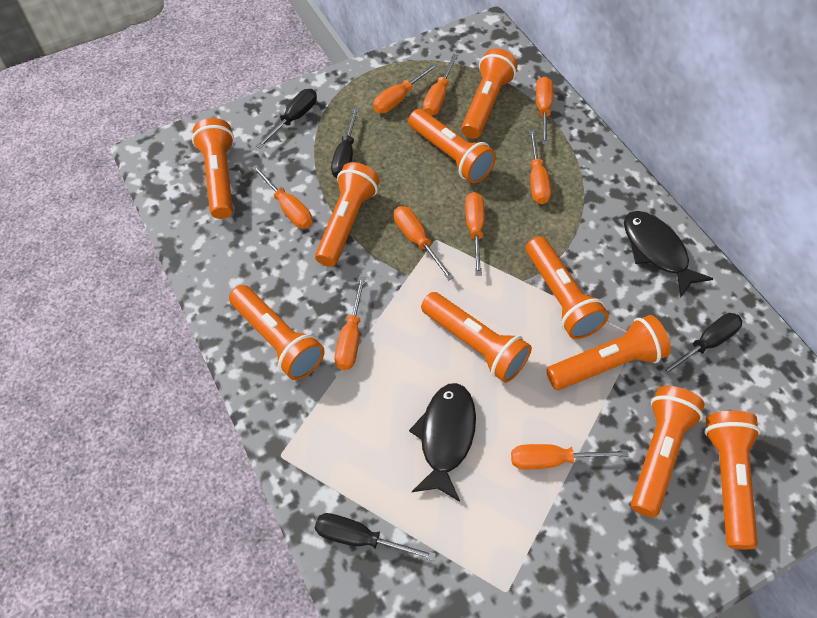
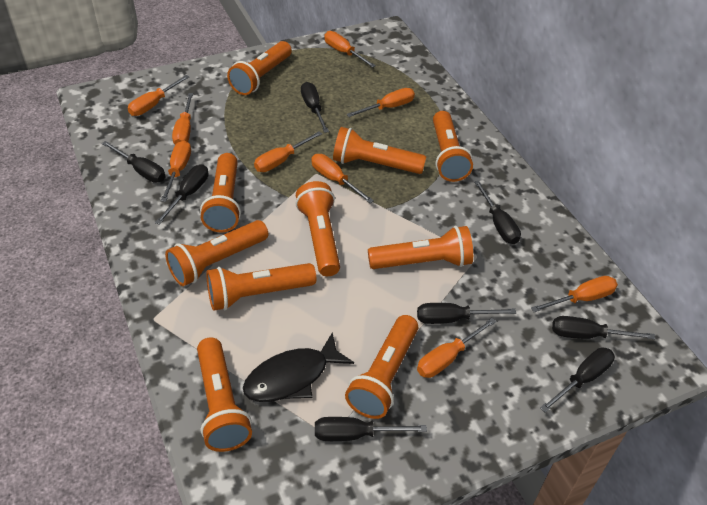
black fish: [409,383,476,502] [624,211,714,298] = 2 -> [243,332,354,402] = 1
black screwdriver: [256,89,317,149] [315,513,436,561] [331,108,359,178] [660,313,742,377] = 4 -> [102,141,166,183] [155,165,208,225] [301,82,329,133] [315,417,427,441] [417,303,516,324] [474,181,521,244] [540,347,615,412] [552,316,655,339] = 8

